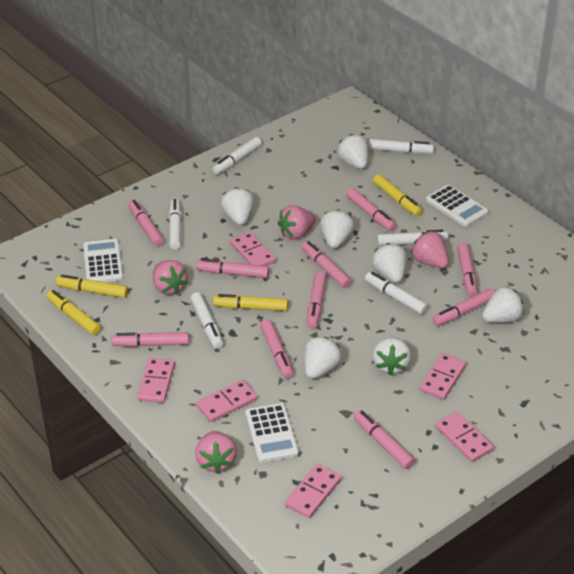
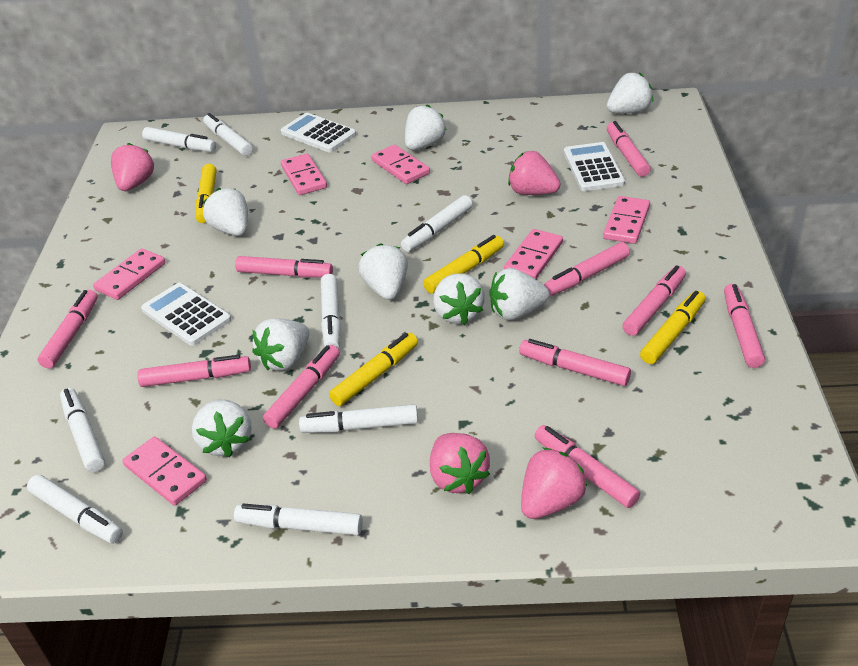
white marker: [169,199,182,250] [190,292,223,349] [212,137,262,175] [365,272,428,315] [368,139,434,154] [377,230,448,246] = 6 -> [27,475,123,544] [60,388,105,472] [142,127,216,152] [203,113,253,156] [234,504,363,535] [299,404,418,433] [321,274,341,348] [401,195,473,252] = 8
white strawberry: [221,187,254,225] [304,336,342,379] [320,209,354,249] [337,134,368,169] [372,243,407,283] [373,337,411,376] [482,286,525,323] = 7 -> [192,399,252,457] [203,188,248,236] [252,318,309,371] [358,243,408,300] [405,105,447,150] [433,273,485,325] [489,268,549,320] [607,73,653,113] = 8

